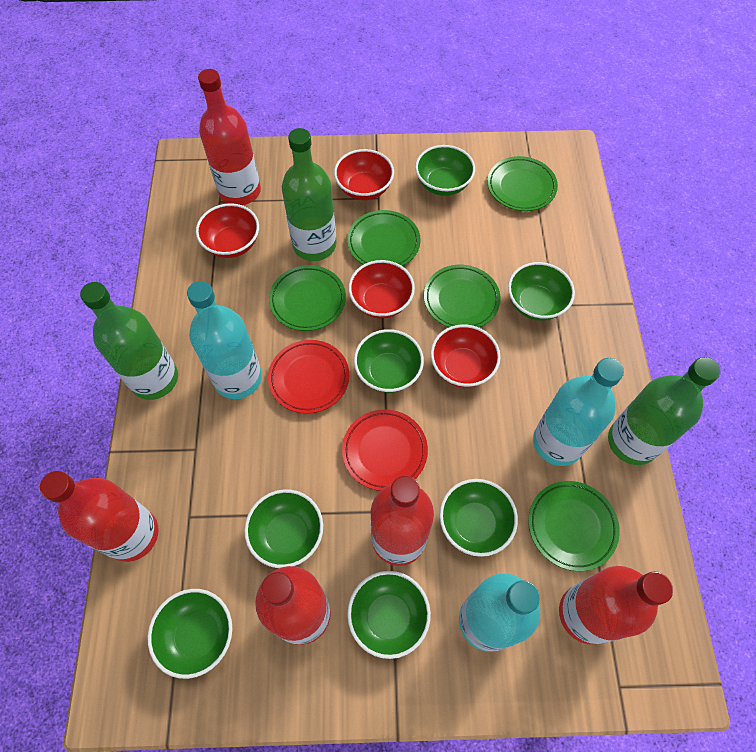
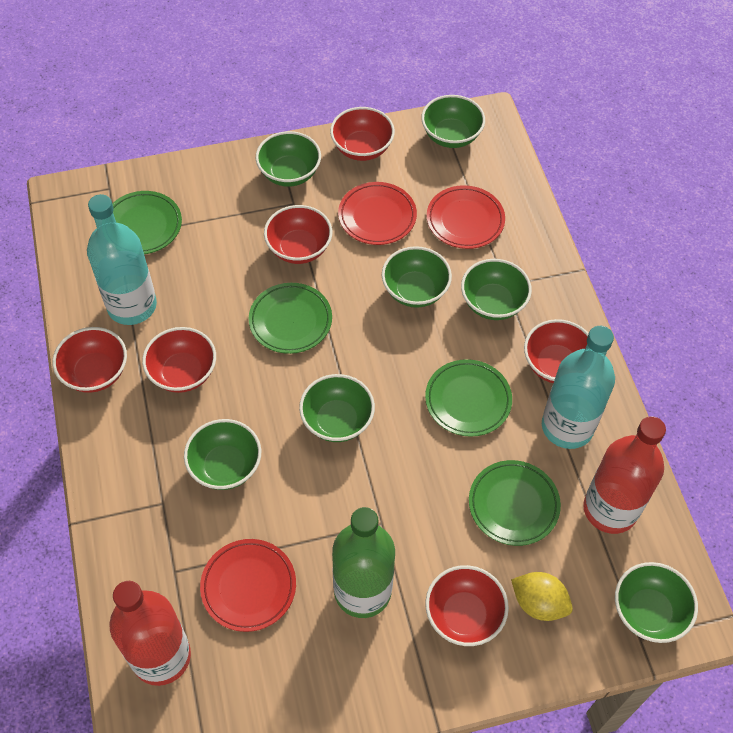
green bottle: [80,282,178,400] [282,128,337,261] [608,357,721,465] = 3 -> [332,507,395,618] = 1
green plate: [269,265,346,331] [347,210,421,266] [424,265,501,327] [487,156,558,211] [528,481,620,571] = 5 -> [112,191,182,254] [249,283,332,354] [425,359,512,437] [469,460,561,546] = 4
red bottle: [40,471,158,562] [198,69,261,205] [255,566,331,645] [371,476,434,566] [559,566,673,645] = 5 -> [110,581,191,686] [583,416,666,534] = 2
red bowl: [196,203,259,258] [334,149,394,200] [349,260,415,318] [431,324,501,388] = 4 -> [53,327,127,393] [142,327,216,393] [264,205,332,264] [330,107,395,161] [425,565,509,646] [524,319,589,383] = 6
red plate: [268,340,349,414] [342,409,428,491] = 2 -> [200,539,296,632] [338,182,417,245] [426,185,505,249] = 3
turquoise bottle: [187,281,262,399] [459,574,540,652] [533,358,624,466] = 3 -> [87,194,157,325] [542,326,615,449] = 2
yellow lemon: none = 0 -> [511,572,573,621] = 1

